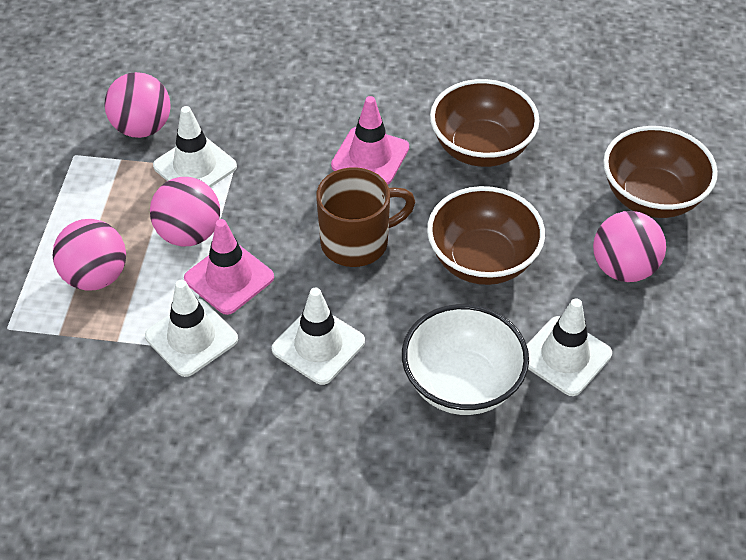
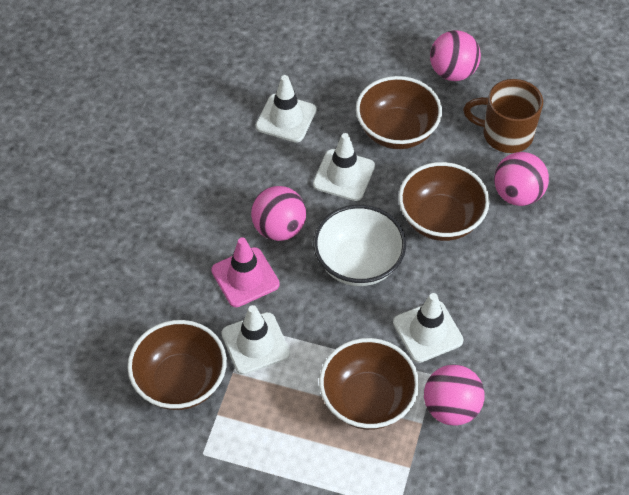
brown bowl: [427,186,545,285] [430,79,539,167] [603,126,718,218] = 3 -> [127,320,227,410] [319,338,419,430] [356,76,442,149] [399,162,490,241] = 4
pink traffic cone: [184,219,274,315] [331,96,409,185] = 2 -> [211,237,280,307] = 1

